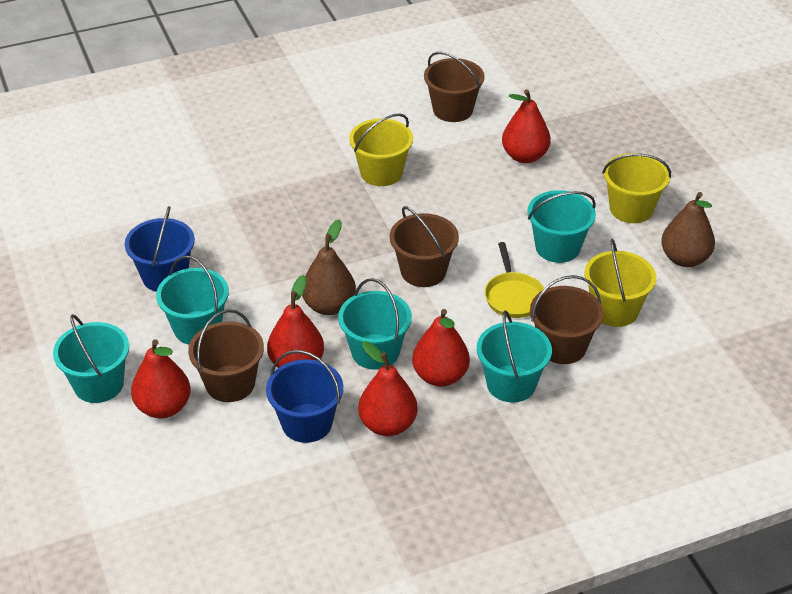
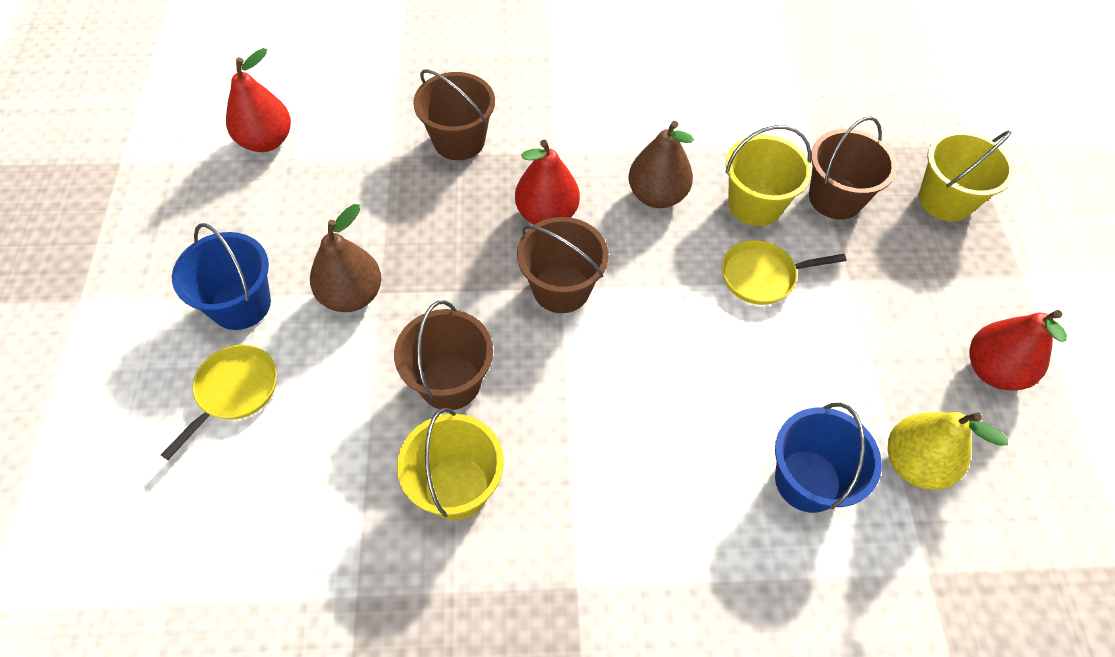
red pear: [131,339,191,418] [267,275,324,368] [358,341,418,436] [412,309,470,387] [502,89,551,163] = 5 -> [226,48,291,152] [515,140,580,225] [969,310,1067,391] = 3
turquoise bucket: [53,314,129,403] [156,255,229,344] [338,278,412,370] [477,310,552,403] [528,190,596,263] = 5 -> none = 0
yellow pan: [485,242,544,318] = 1 -> [161,345,277,460] [722,240,847,305] = 2
yellow pear: none = 0 -> [888,412,1008,490] = 1

